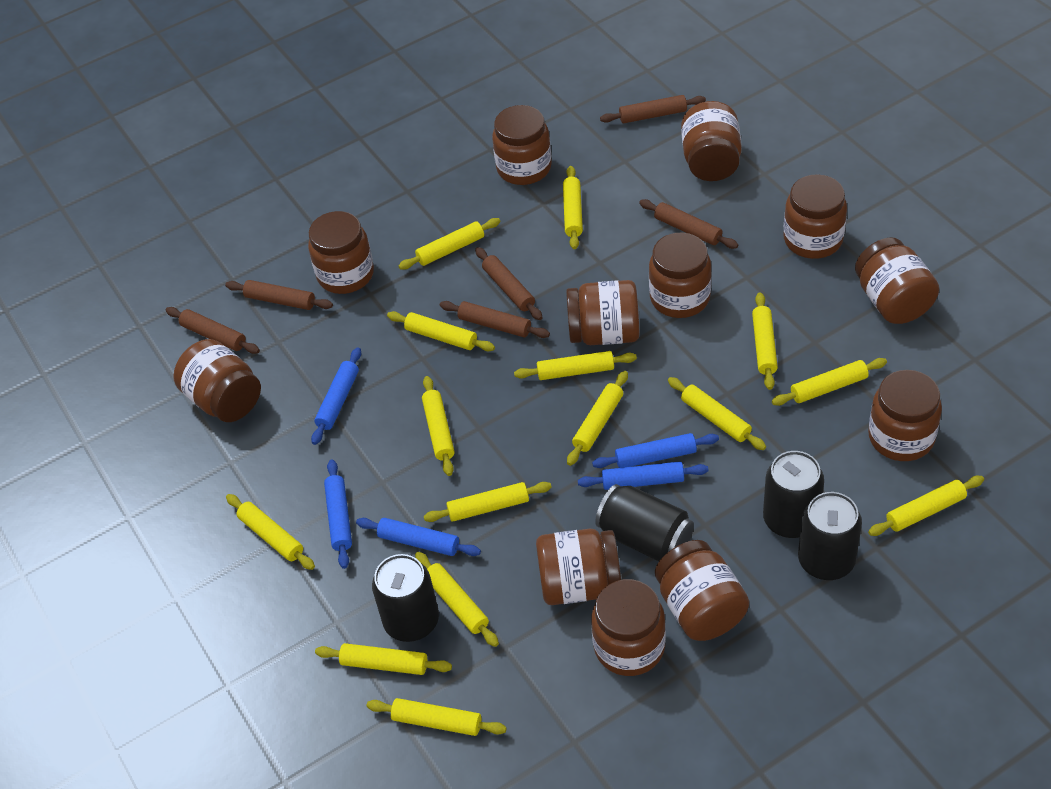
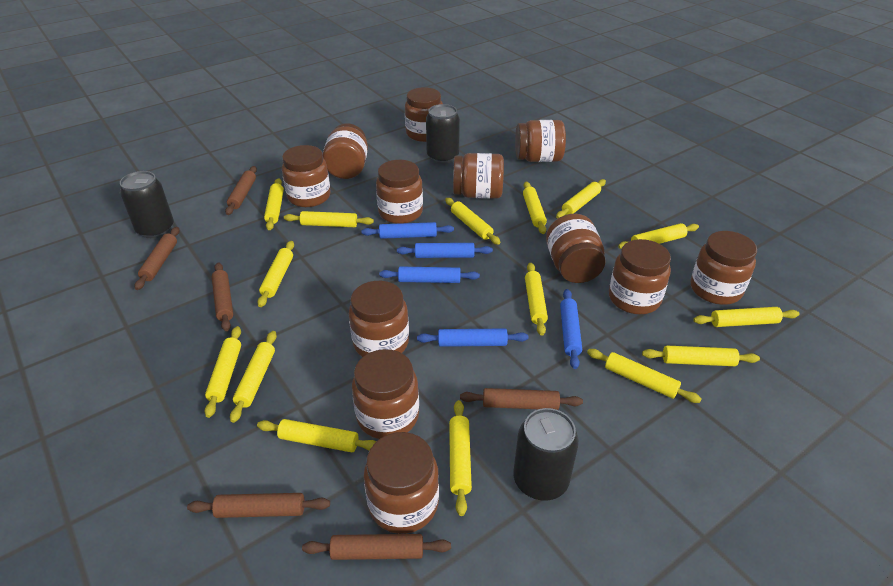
black can: [372,554,439,642] [595,484,694,561] [763,451,824,538] [798,492,862,580] = 4 -> [120,171,174,238] [426,104,460,164] [513,408,579,501] = 3

